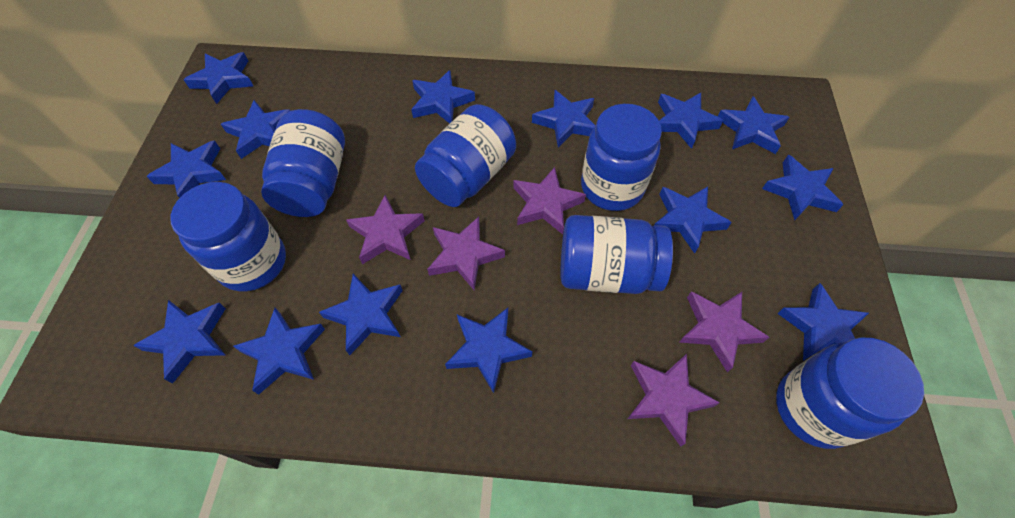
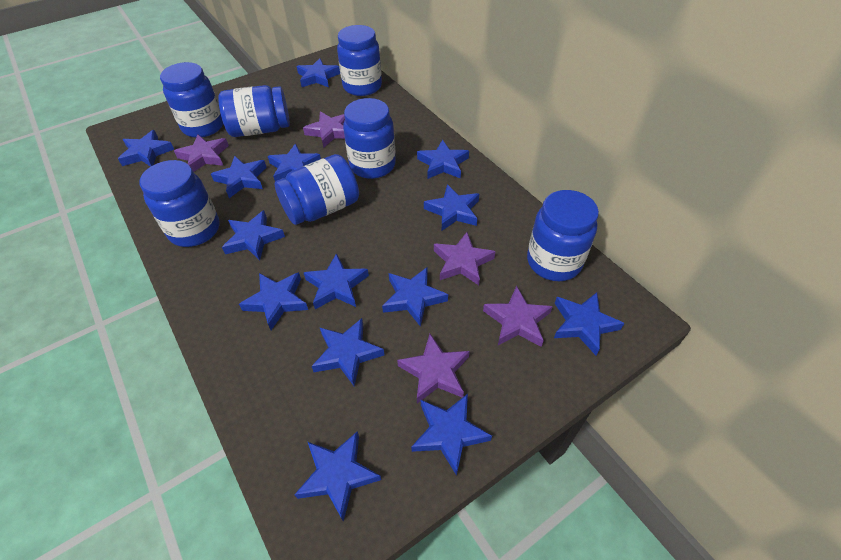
blue jar: [171,182,286,292] [261,109,345,217] [415,104,516,207] [560,215,673,294] [581,104,662,211] [776,337,924,449] = 6 -> [139,160,219,247] [160,62,223,138] [218,85,290,137] [275,154,359,225] [337,25,382,96] [343,98,396,179] [527,190,599,281] = 7

